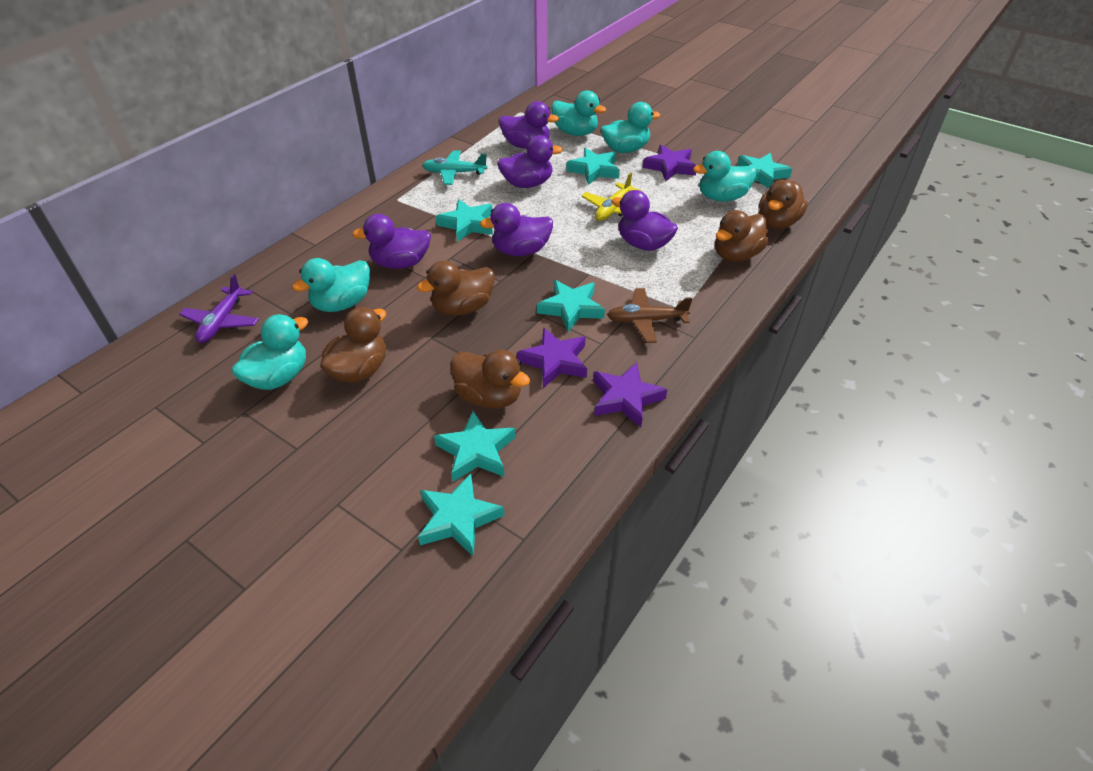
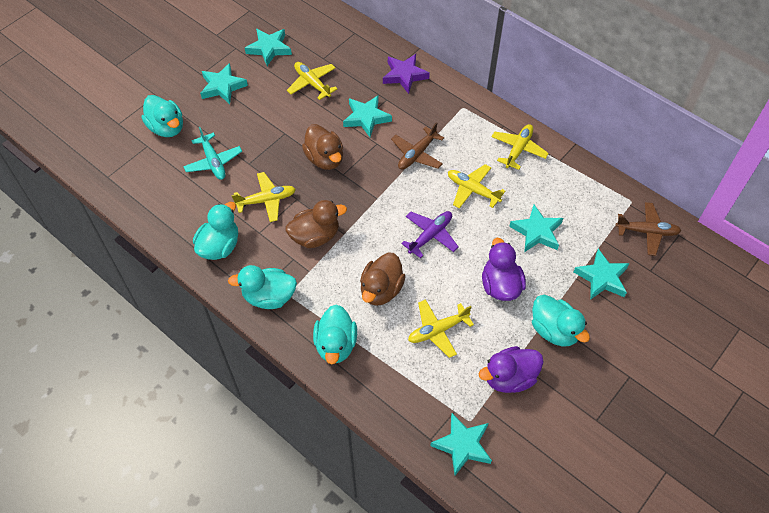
brown duck: [320,307,386,383] [417,261,495,316] [450,350,530,409] [715,210,769,262] [759,180,808,229] = 5 -> [286,200,347,248] [302,124,343,170] [360,253,406,306] = 3
brown plane: [607,288,692,343] = 1 -> [391,122,444,170] [616,202,681,256] = 2
purple duck: [352,214,431,269] [480,203,553,256] [497,135,563,188] [499,101,559,149] [611,190,678,251] = 5 -> [479,346,544,393] [482,238,526,301] = 2
purple star: [517,328,587,388] [593,362,667,427] [643,145,696,182] = 3 -> [383,54,430,94] = 1
yellow plane: [581,173,641,221] = 1 -> [232,172,296,222] [287,62,337,100] [408,299,474,358] [448,164,505,209] [491,124,549,170] = 5

